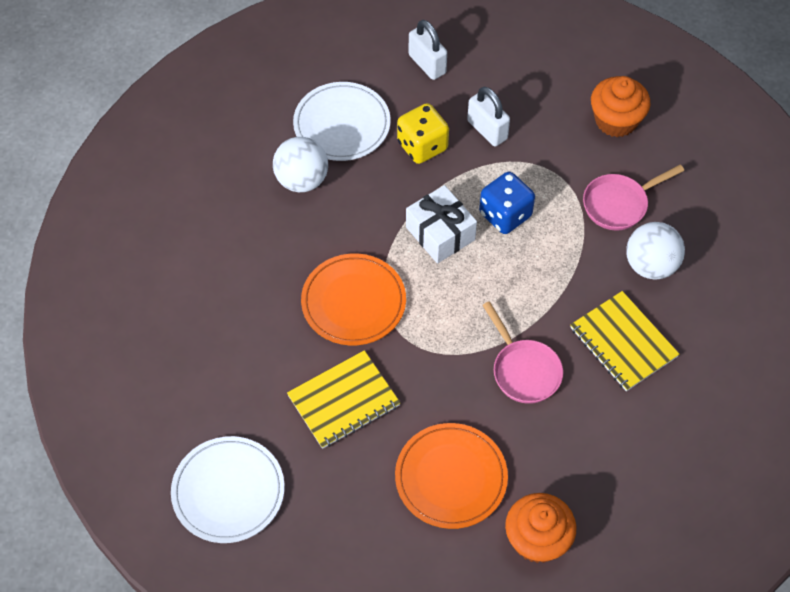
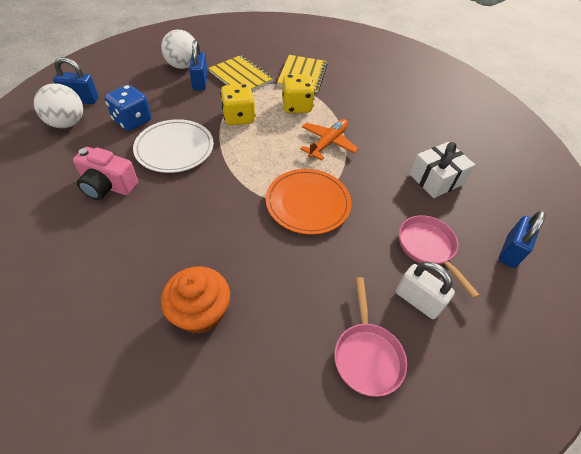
blue padlock: none = 0 -> [53,57,98,104] [189,40,208,90] [499,211,546,268] = 3
orange cupcake: [505,493,576,563] [591,76,650,137] = 2 -> [161,266,230,334] = 1
orange plane: none = 0 -> [300,119,359,160] = 1
orange plate: [301,253,406,345] [395,423,508,529] = 2 -> [266,169,352,235] = 1
pink camera: none = 0 -> [73,147,138,200] = 1
white padlock: [409,20,447,80] [467,87,510,146] = 2 -> [396,262,455,319] = 1
white plate: [171,436,285,543] [293,82,391,161] = 2 -> [133,119,214,173] = 1
yellow dice: [397,103,449,164] = 1 -> [220,84,255,125] [282,74,315,113] = 2

